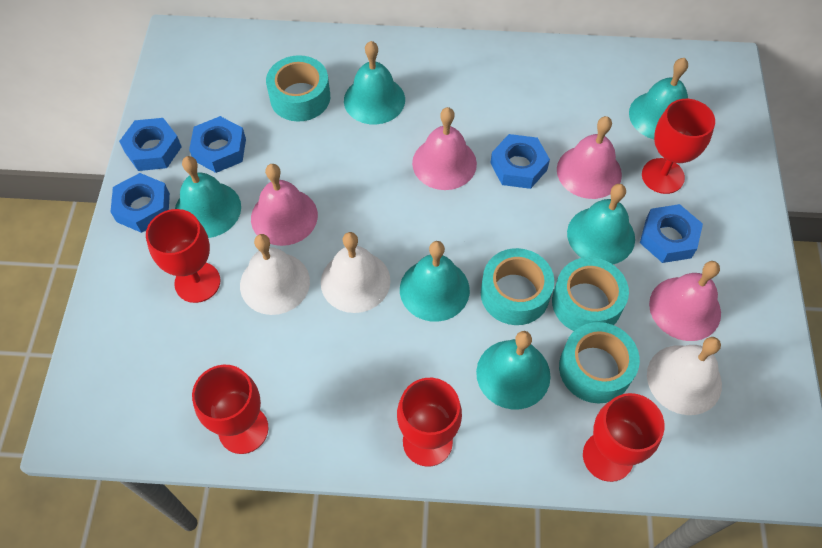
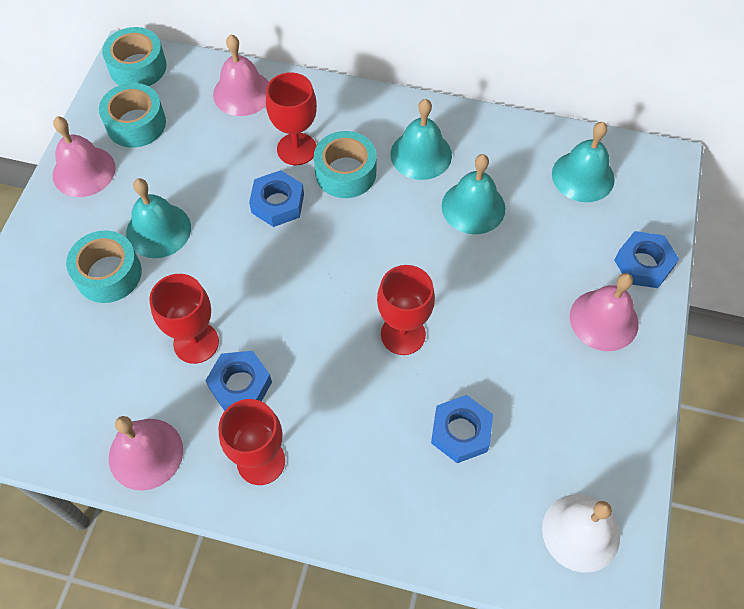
blue nut: [110,173,170,233] [119,118,182,171] [189,116,246,173] [490,134,550,189] [640,204,703,263] = 5 -> [205,351,272,411] [249,170,304,227] [431,395,493,463] [614,231,679,288] = 4
red goblet: [146,209,220,303] [192,365,269,454] [397,378,462,467] [583,393,665,482] [642,99,715,194] = 5 -> [149,274,219,364] [219,399,285,485] [266,72,317,165] [377,265,435,355] = 4
turquoise bell: [175,156,241,238] [344,41,405,124] [400,241,470,322] [476,331,551,410] [567,184,635,264] [629,58,688,139] = 6 -> [126,178,191,258] [391,99,452,180] [442,154,505,234] [552,122,615,202] = 4
white bell: [240,234,310,315] [321,232,391,313] [647,337,722,415] = 3 -> [542,494,620,573] = 1

